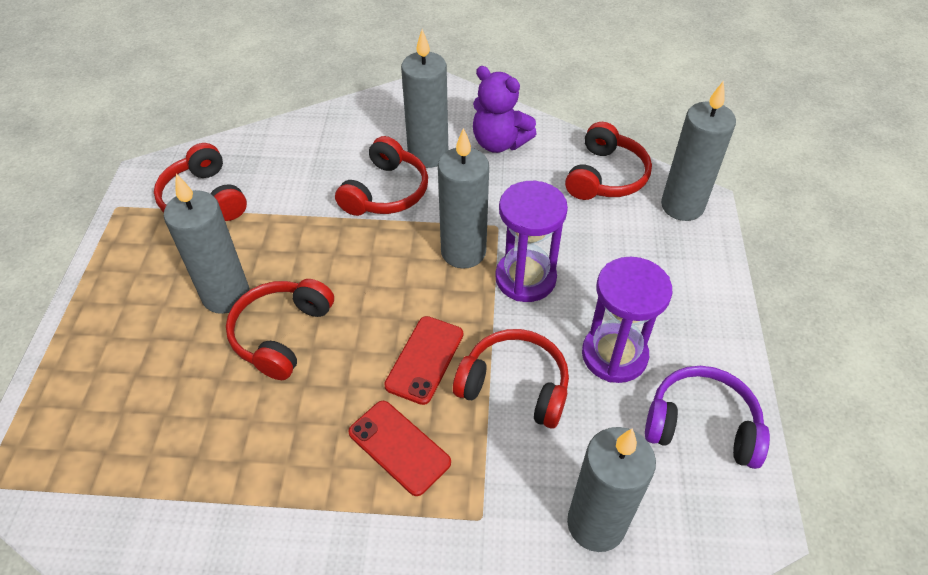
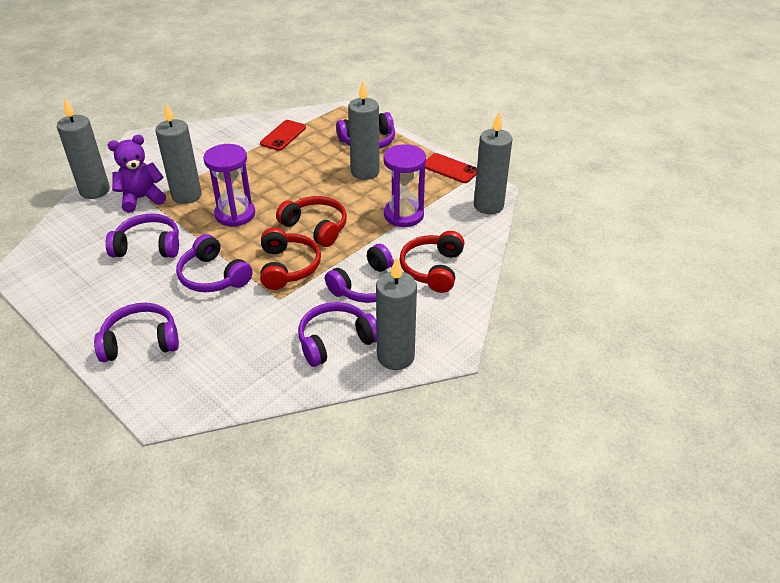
purple headphones: [645,366,770,469] = 1 -> [94,303,179,362] [105,213,179,258] [176,234,253,292] [298,302,377,367] [325,244,394,303] [336,112,395,149] = 6
red headphones: [154,143,247,221] [226,279,334,380] [335,136,428,216] [453,329,569,429] [565,122,652,200] = 5 -> [260,228,321,290] [276,196,347,247] [399,231,464,293] = 3

